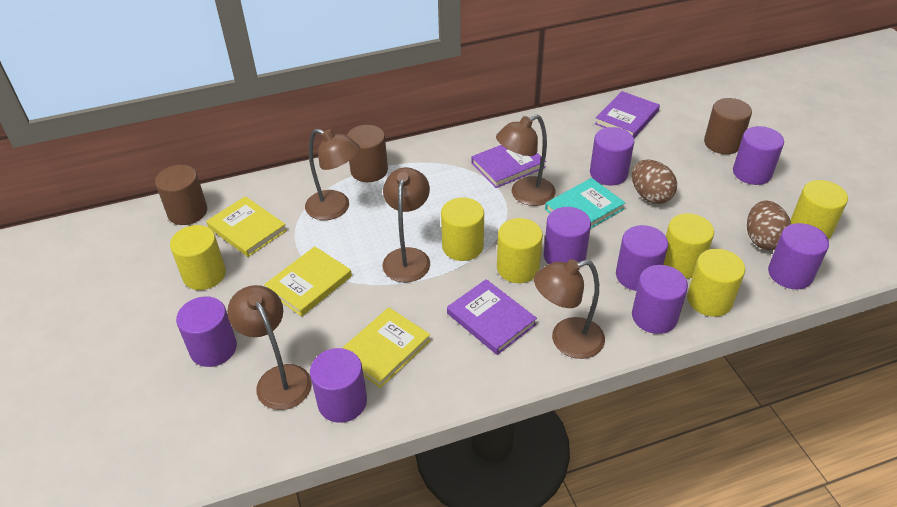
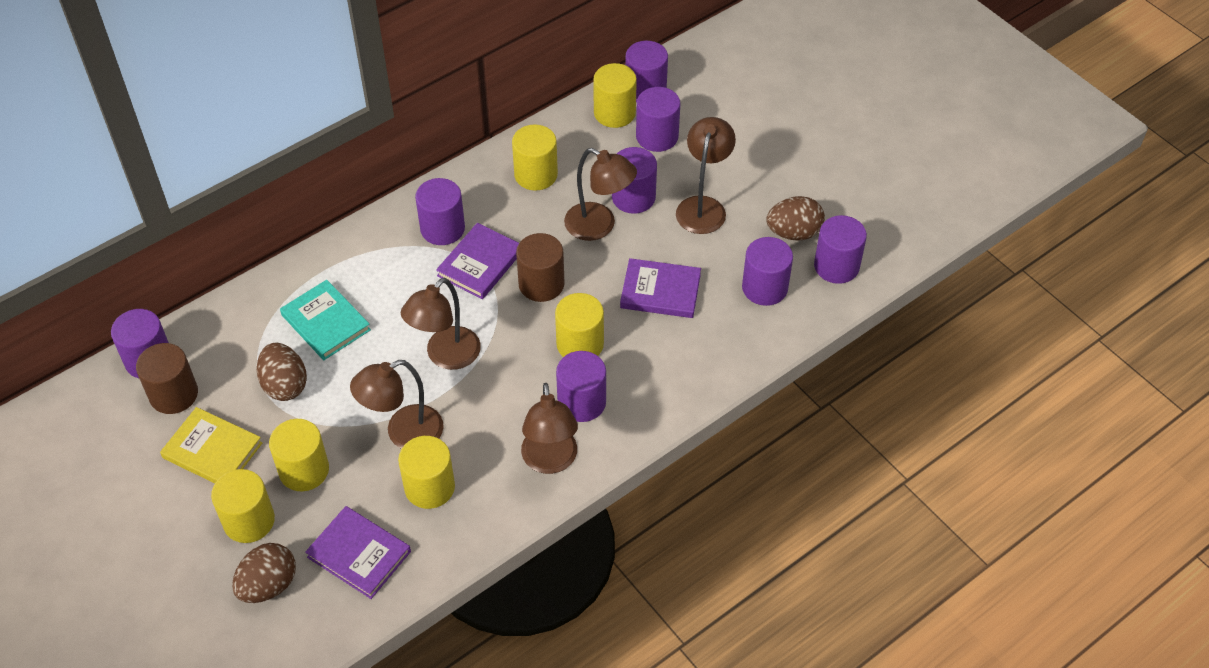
brown cylinder: [155,165,207,225] [347,125,388,182] [704,98,752,154] = 3 -> [136,343,198,414] [516,233,565,302] = 2
brown egg: [632,160,677,204] [747,200,791,250] = 2 -> [232,543,296,603] [257,343,307,401] [766,196,825,241] = 3
yellow book: [206,196,287,257] [264,246,352,317] [342,307,431,388] = 3 -> [160,407,262,483] = 1

